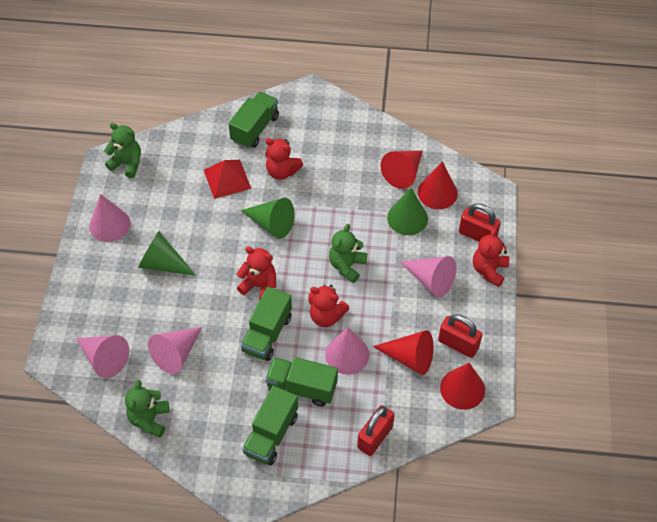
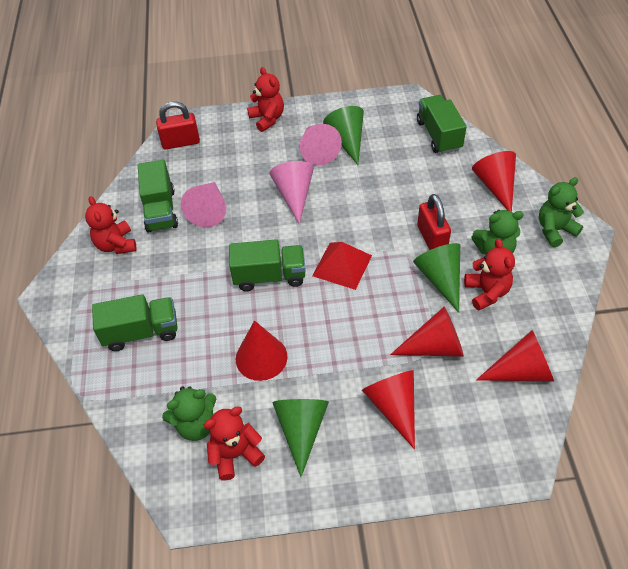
pink cone: [76,335,129,378] [89,194,130,242] [148,327,202,374] [325,327,369,374] [400,256,456,297] = 5 -> [181,182,226,227] [270,161,314,224] [300,124,342,165] = 3
red cone: [373,330,433,375] [381,151,423,189] [418,161,458,209] [440,363,485,410] = 4 -> [236,320,288,381] [362,370,415,449] [390,307,464,357] [472,151,516,212] [476,330,554,382] = 5
red padlock: [357,405,395,456] [438,314,482,358] [459,203,501,242] = 3 -> [156,102,200,149] [417,194,451,250] = 2

